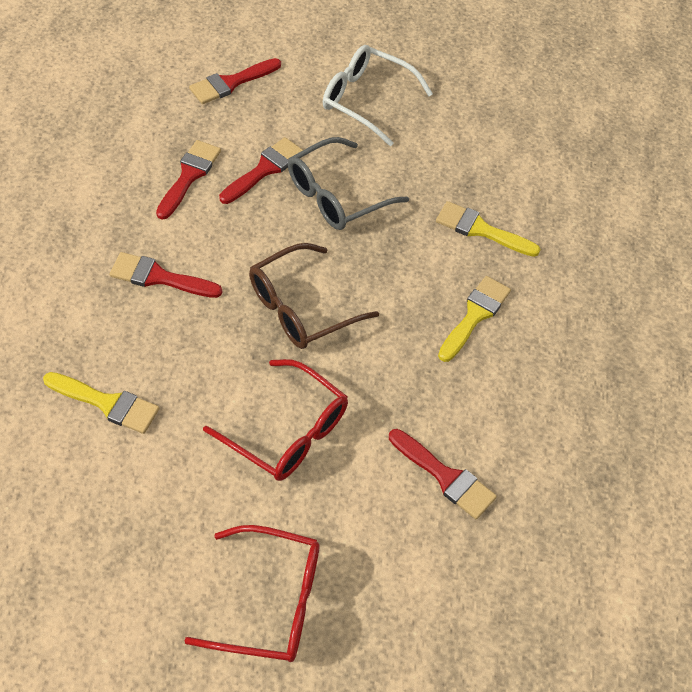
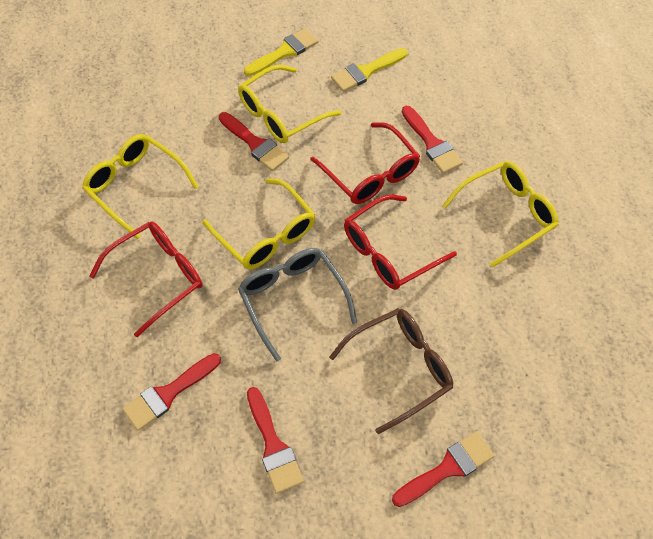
red glasses: [184,525,319,662] [203,359,348,481] = 2 -> [89,221,202,337] [310,122,420,204] [344,194,457,290] = 3
white glasses: [323,45,433,146] = 1 -> none = 0
yellow brush: [43,372,159,434] [436,201,541,257] [438,276,511,362] = 3 -> [244,28,319,76] [331,48,408,92] = 2
yellow glasses: none = 0 -> [82,134,199,239] [202,179,315,269] [238,65,341,143] [442,161,559,267] = 4

